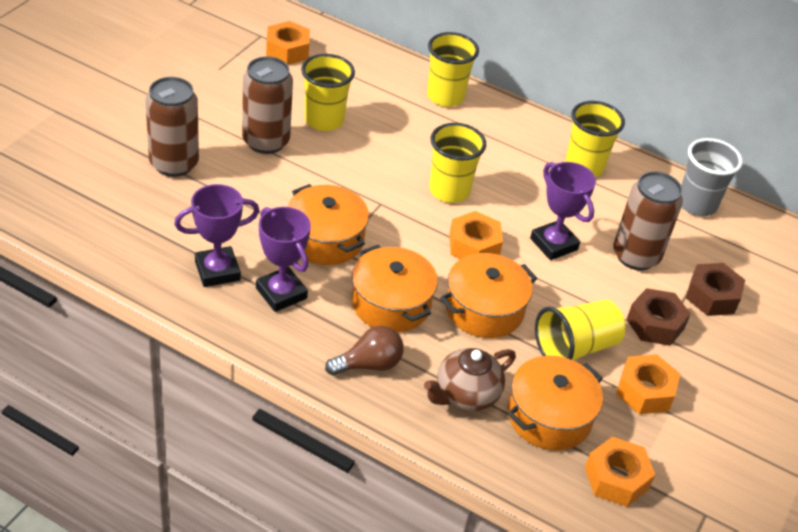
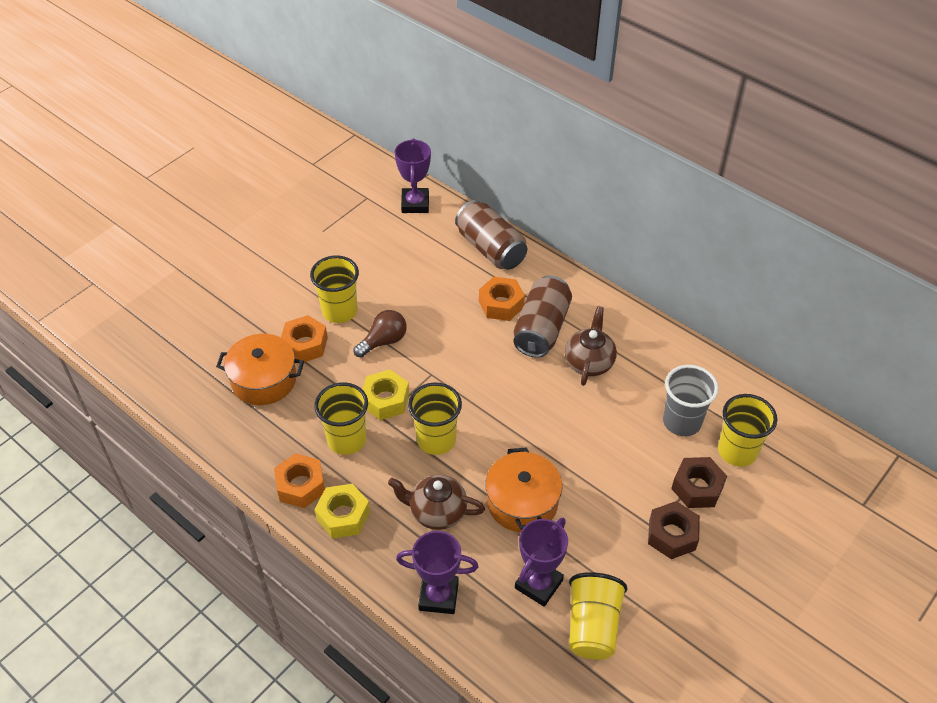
brown can: [145,77,199,177] [242,56,293,154] [613,171,683,270] = 3 -> [455,200,527,270] [513,276,572,358] = 2
brown teapot: [424,348,516,411] = 1 -> [388,475,485,530] [565,306,617,386] = 2
orange nut: [266,21,310,65] [449,211,503,259] [585,437,655,507] [616,354,680,414] = 4 -> [274,453,325,508] [281,315,328,362] [479,277,525,321] = 3
orange pot: [288,184,369,265] [352,245,438,332] [440,253,537,338] [508,356,603,450] = 4 -> [216,334,304,405] [485,447,562,532] = 2
yellow nut: none = 0 -> [314,484,370,539] [362,370,409,420] = 2

